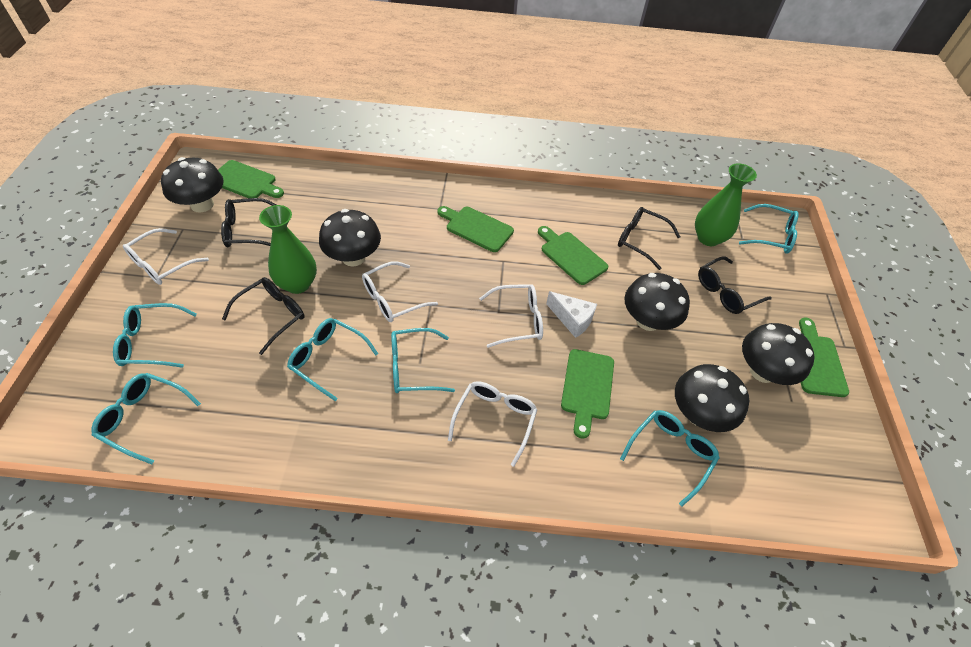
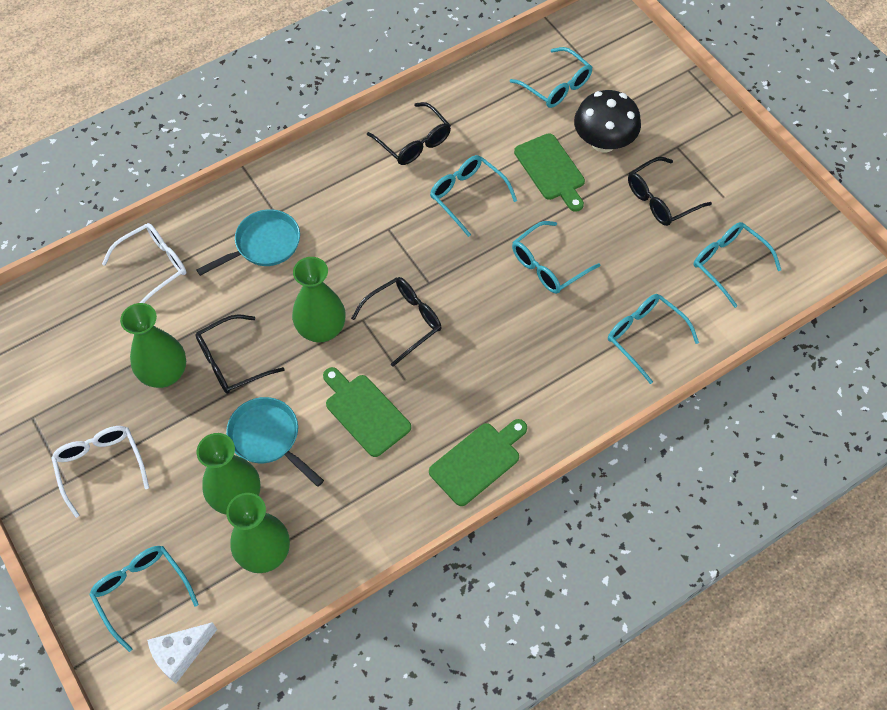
black mushroom: [161,157,224,212] [319,209,381,267] [624,273,690,331] [675,364,749,432] [742,323,815,385] = 5 -> [574,90,641,153] = 1
green cutting board: [218,160,284,198] [437,206,514,252] [538,226,608,285] [561,349,614,438] [799,317,849,397] = 5 -> [323,367,411,457] [429,419,527,506] [514,133,585,212] = 3
green vase: [259,205,317,294] [695,163,757,246] = 2 -> [120,303,186,388] [197,433,260,515] [226,493,290,573] [292,257,345,343] = 4
turquoise pan: none = 0 -> [196,209,300,276] [226,397,324,487] = 2
white glasses: [123,228,209,285] [362,261,438,322] [448,381,538,467] [479,284,543,348] = 4 -> [51,426,149,518] [102,223,186,303] = 2

